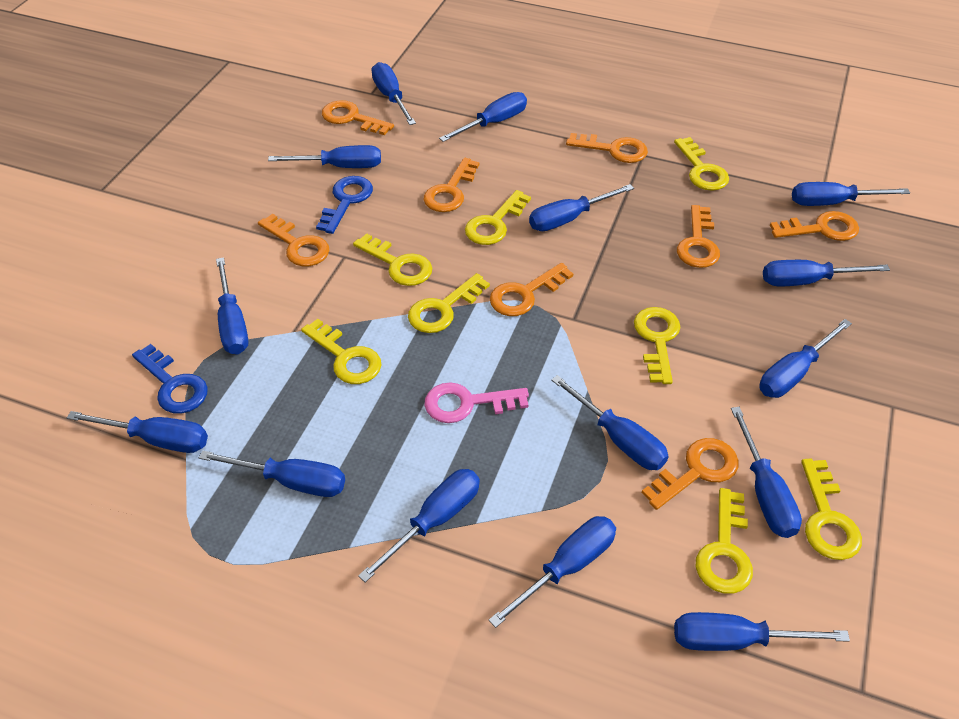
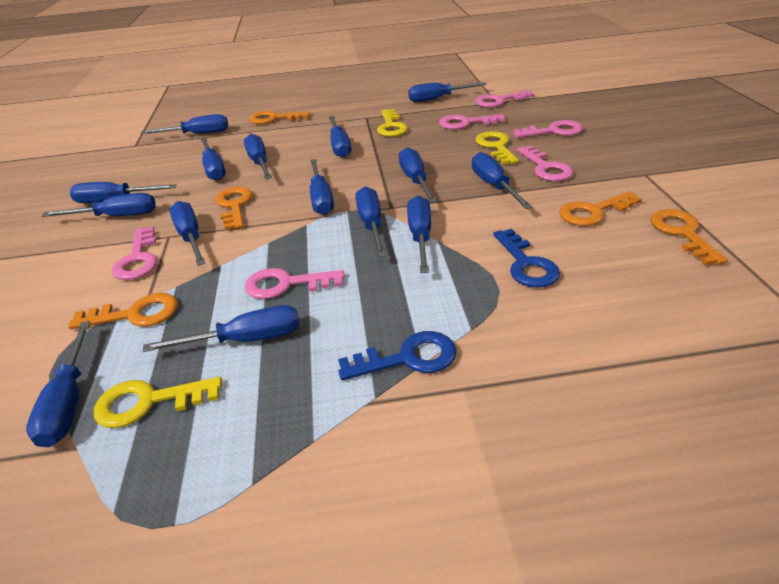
orange key: [258,214,329,266] [322,100,394,135] [423,158,479,212] [490,263,573,316] [566,133,648,163] [642,438,739,510] [677,205,720,268] [770,211,859,241] = 8 -> [68,293,178,329] [215,187,253,230] [249,111,310,124] [559,191,642,226] [650,209,728,265] = 5
pink key: [424,383,529,423] = 1 -> [112,227,158,280] [245,268,345,299] [439,114,505,129] [475,90,534,108] [513,120,583,138] [517,146,573,181] = 6
yellow key: [301,319,381,384] [353,233,432,286] [408,273,490,333] [465,190,531,245] [634,307,680,384] [674,137,729,191] [696,488,753,594] [801,459,862,560] = 8 -> [94,377,222,428] [377,109,408,137] [476,131,519,164] = 3

